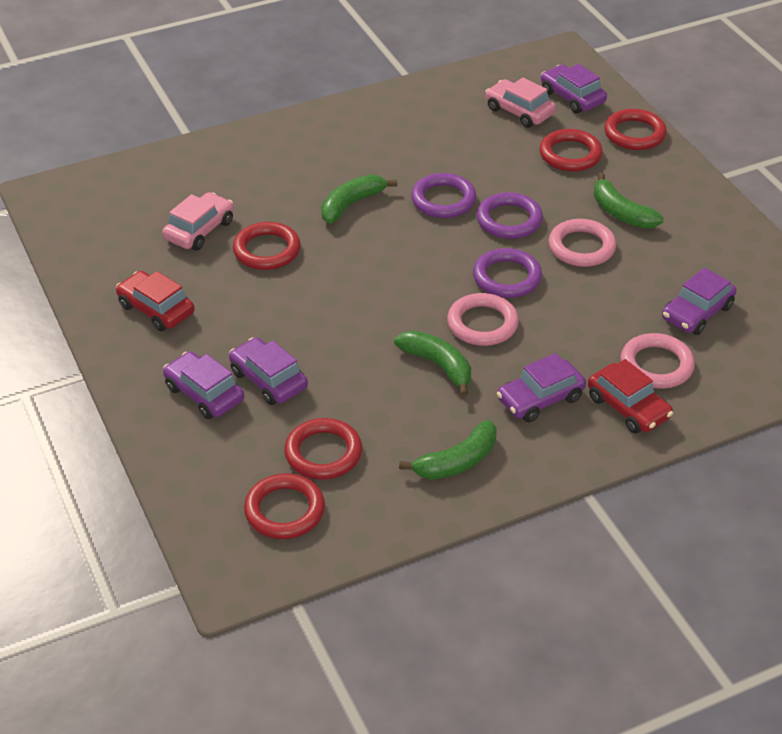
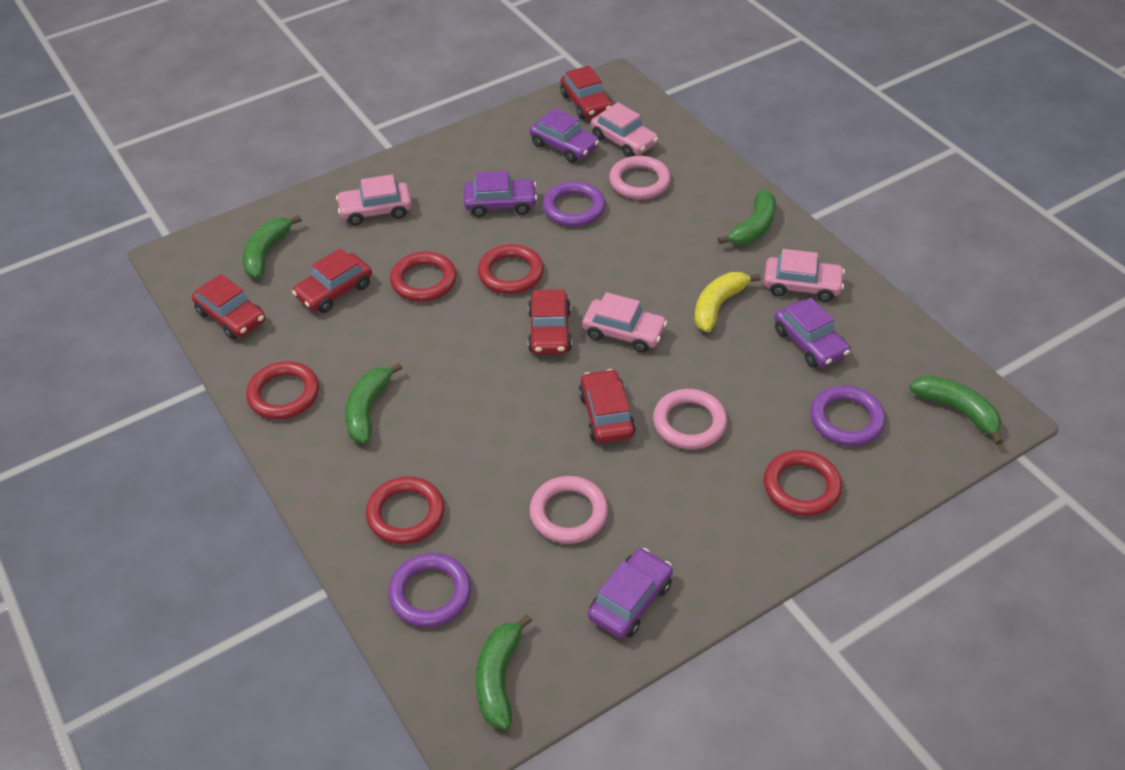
green banana: [321,174,397,223] [394,330,471,397] [399,420,496,480] [593,173,663,229] = 4 -> [242,215,301,278] [345,363,402,444] [476,614,532,730] [718,190,776,245] [910,375,1003,445] = 5
pink car: [162,192,234,250] [485,77,556,128] = 2 -> [336,174,412,225] [582,292,667,353] [591,102,658,157] [764,249,845,302] = 4
purple car: [163,351,244,419] [229,337,308,405] [497,353,586,422] [541,64,607,113] [662,267,736,335] = 5 -> [464,171,537,217] [530,108,599,163] [588,548,673,638] [774,298,850,368] = 4
red car: [116,271,195,331] [588,359,673,434] = 2 -> [192,274,265,340] [292,248,372,313] [528,289,572,354] [560,66,613,119] [578,369,636,443] = 5
yellow banana: none = 0 -> [694,272,761,333] = 1

